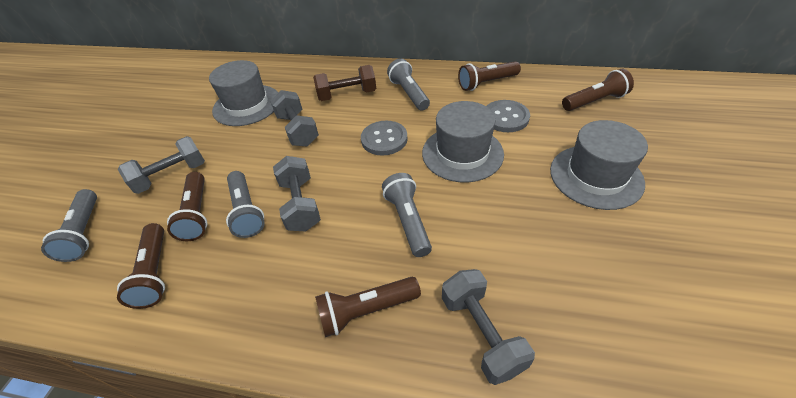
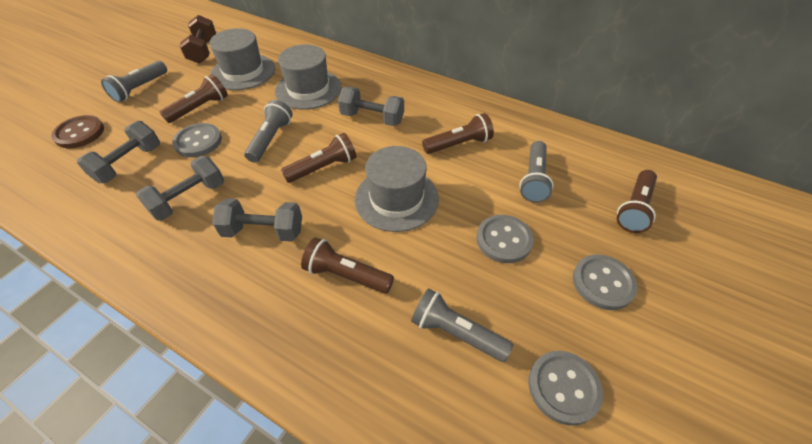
brown button: none = 0 -> [51,115,104,149] = 1
grey button: [361,121,408,156] [486,100,530,132] = 2 -> [172,123,222,157] [476,215,533,263] [529,351,603,426] [573,254,637,310] = 4

